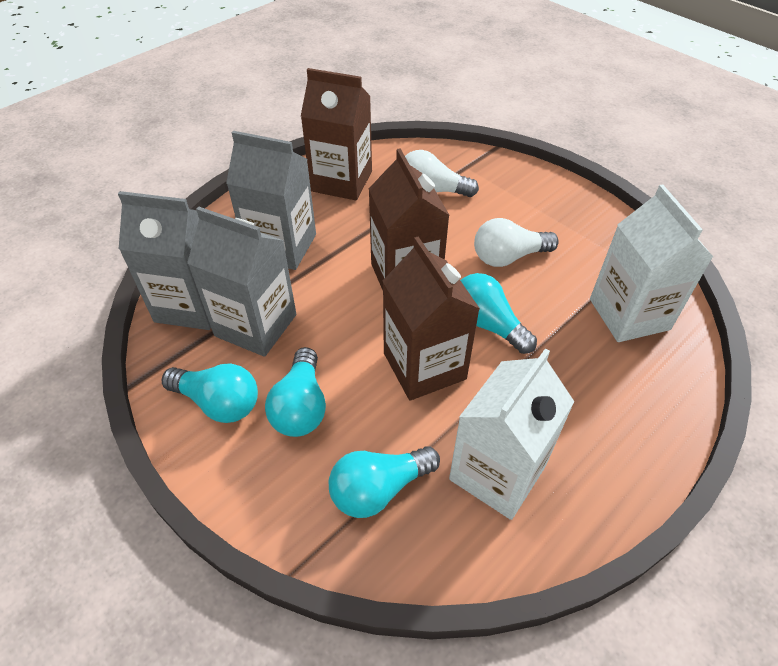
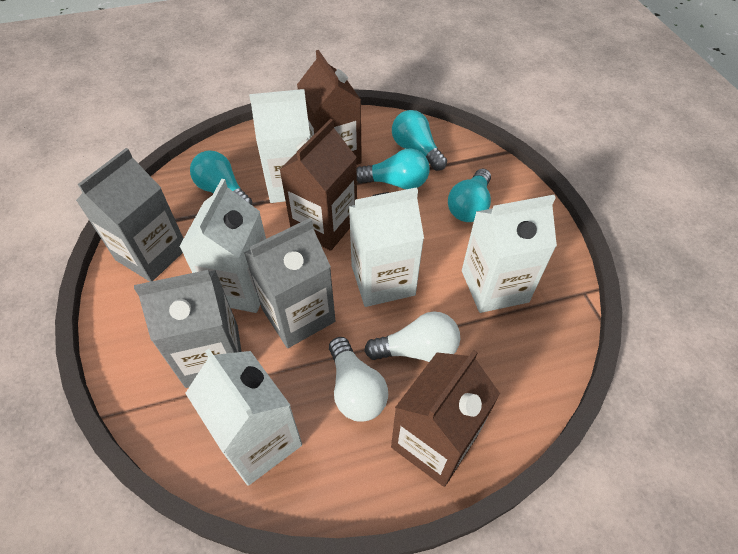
white carton: [449,348,575,520] [590,184,713,342] = 2 -> [179,179,266,313] [185,349,302,486] [249,89,310,203] [349,187,424,307] [462,195,557,313] = 5

